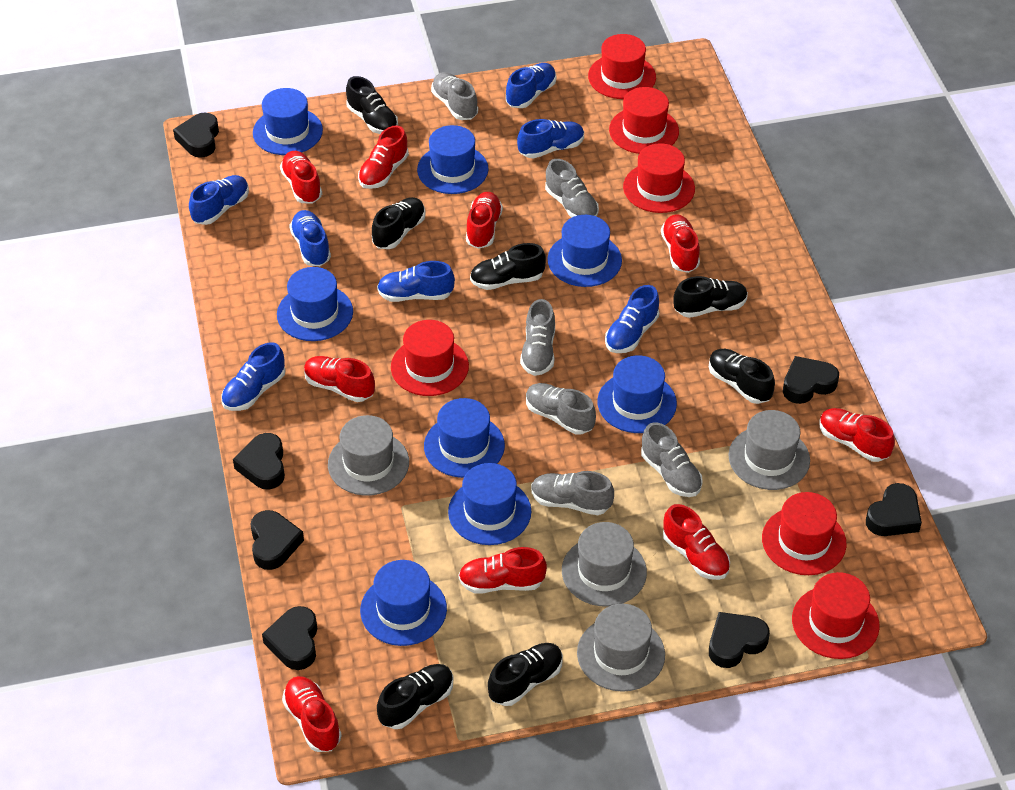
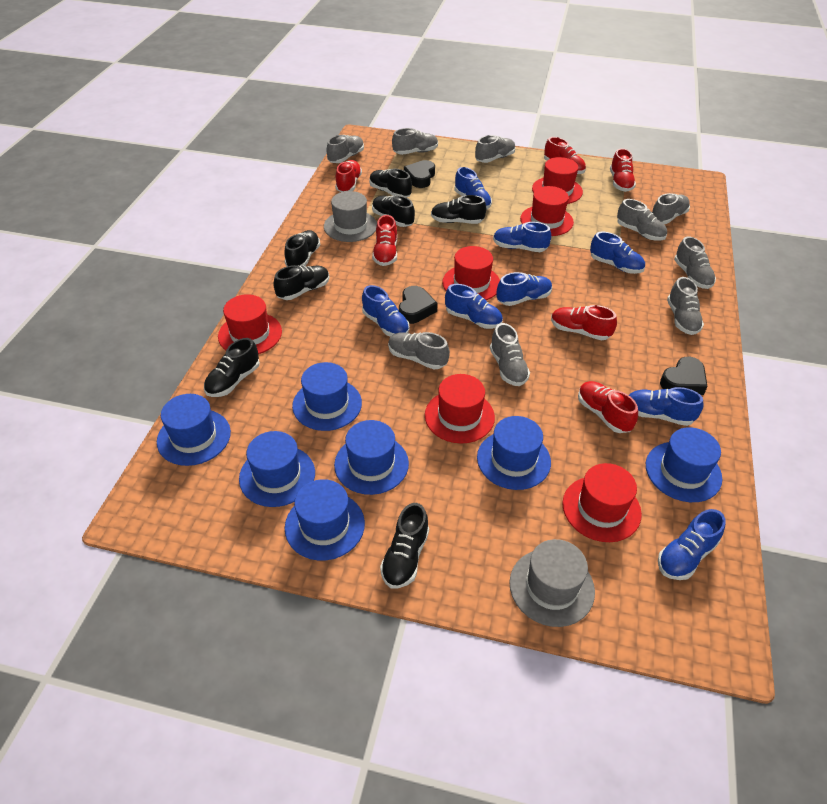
black heart: [173,113,219,158] [233,433,285,489] [250,510,304,570] [262,606,317,670] [709,612,770,668] [783,356,839,404] [866,483,922,536] = 7 -> [399,286,438,324] [404,160,435,188] [660,357,708,395] = 3
blue hat: [253,88,323,155] [277,267,353,341] [360,560,447,646] [417,125,489,194] [424,398,505,478] [448,463,531,545] [547,215,622,287] [597,355,677,433] = 8 -> [157,394,231,466] [239,431,315,507] [285,479,365,561] [292,362,362,431] [334,420,409,495] [477,416,551,490] [646,427,722,502] = 7
blue shoe: [189,175,249,225] [221,342,285,411] [289,210,331,266] [377,261,455,302] [506,63,556,108] [517,119,584,158] [605,285,659,353] = 7 -> [362,285,409,337] [445,284,503,329] [454,167,492,209] [493,222,551,252] [496,272,552,306] [590,232,645,274] [629,387,703,426] [658,509,726,580] = 8
grey hat: [328,415,409,496] [562,522,647,607] [577,604,665,692] [728,410,810,490] = 4 -> [324,191,377,242] [509,539,595,627] = 2
grey shoe: [431,72,478,120] [520,299,555,376] [526,383,596,435] [531,471,614,515] [545,159,599,218] [641,422,703,497] = 6 -> [327,135,364,163] [388,332,450,369] [392,128,438,155] [475,135,516,163] [490,323,530,386] [617,199,667,240] [652,193,690,224] [667,277,704,335] [674,236,716,289] = 9
red shoe: [280,151,322,204] [282,676,342,752] [304,356,375,402] [358,125,409,189] [458,547,547,594] [466,192,503,249] [661,214,700,273] [663,504,730,580] [819,408,895,462] = 9 -> [335,160,362,192] [372,215,397,266] [544,137,586,174] [551,305,617,340] [578,381,638,433] [610,148,636,192] = 6

